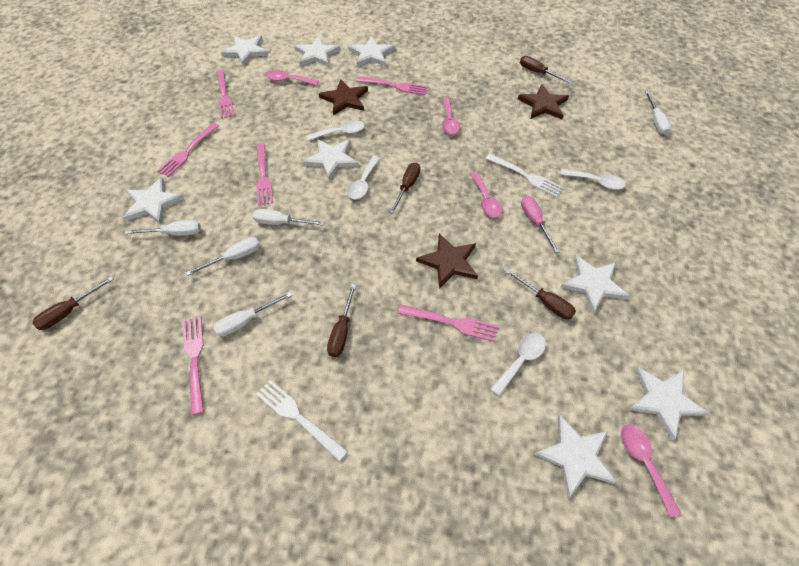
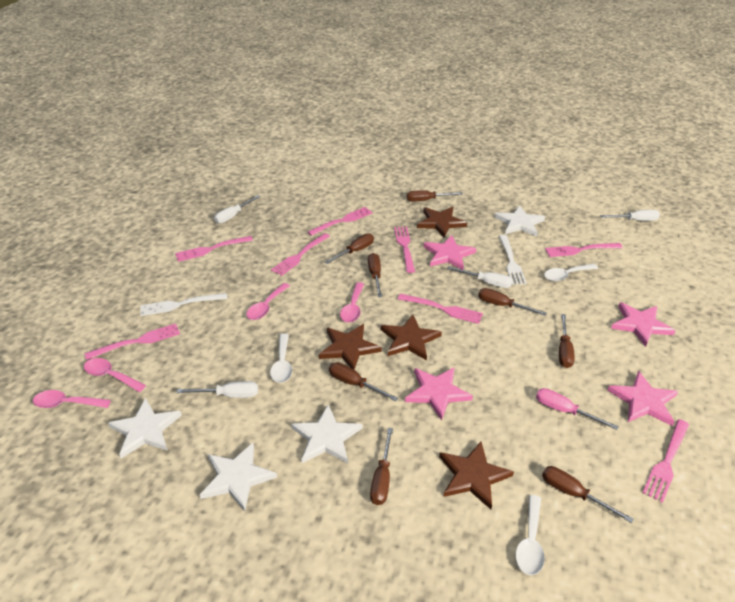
brown screwdriver: [32,277,114,330] [327,284,356,357] [389,162,420,214] [505,269,576,320] [520,56,572,84] = 5 -> [325,234,374,264] [329,362,398,401] [368,253,382,297] [370,428,393,505] [407,190,463,201] [478,288,547,316] [542,466,633,523] [559,314,575,368] = 8
brown star: [319,79,368,115] [416,233,478,289] [518,84,569,119] = 3 -> [319,324,382,370] [381,315,442,360] [417,207,467,238] [439,442,514,509] = 4
pink fork: [157,123,219,177] [183,317,204,415] [217,70,234,118] [256,143,273,206] [356,76,428,95] [398,304,498,342] = 6 -> [84,324,180,360] [175,236,253,262] [271,233,330,276] [307,207,373,236] [394,226,415,273] [398,294,483,324] [545,243,623,257] [642,419,689,503] = 8
pink star: none = 0 -> [405,367,473,421] [424,235,476,270] [607,371,678,426] [611,302,676,347] = 4
white screwdriver: [125,220,201,236] [186,237,260,276] [214,292,292,336] [253,209,324,226] [645,91,672,135] = 5 -> [177,381,258,398] [214,195,260,223] [447,266,512,288] [600,210,660,221] = 4
white spoon: [307,120,365,141] [347,157,380,199] [490,333,546,396] [560,169,626,190] = 4 -> [270,333,292,383] [515,495,545,575] [544,264,598,281] = 3
white star: [123,177,184,224] [221,35,268,66] [294,36,341,67] [303,139,359,180] [348,36,395,67] [534,415,617,498] [560,255,630,313] [628,367,709,441] = 8 -> [108,398,182,458] [200,443,277,511] [291,405,362,463] [495,205,545,237] = 4

